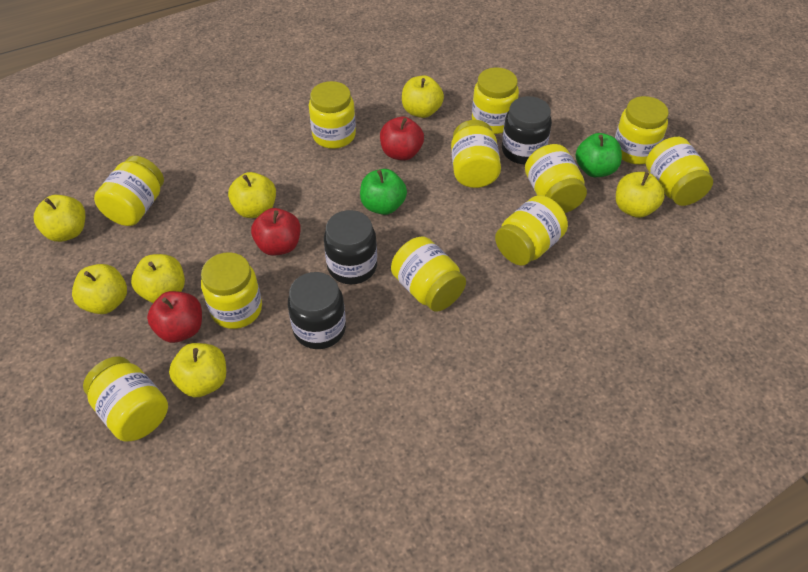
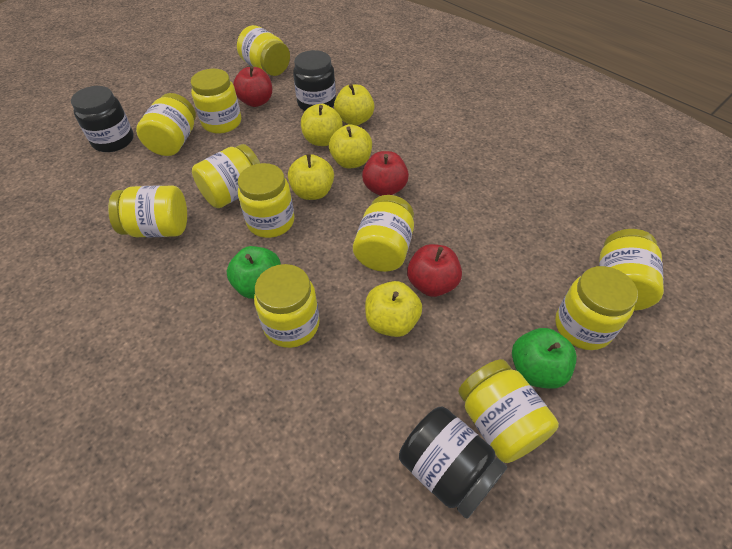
yellow apple: [34,195,85,242] [72,264,127,314] [131,254,185,303] [169,343,226,397] [228,172,276,218] [402,76,444,118] [616,172,665,218] = 7 -> [288,154,334,200] [301,104,342,146] [329,125,372,168] [334,84,374,126] [365,281,422,337] = 5

